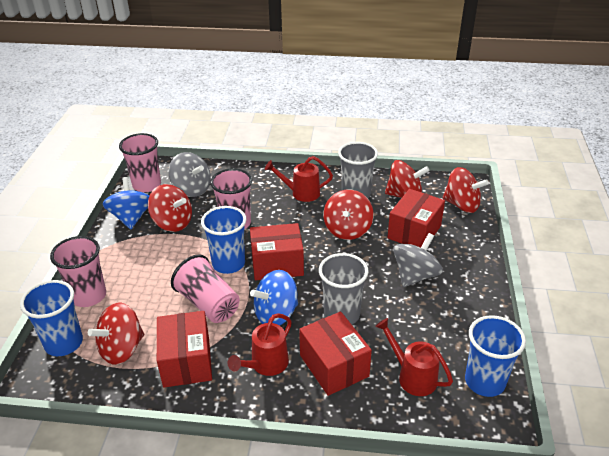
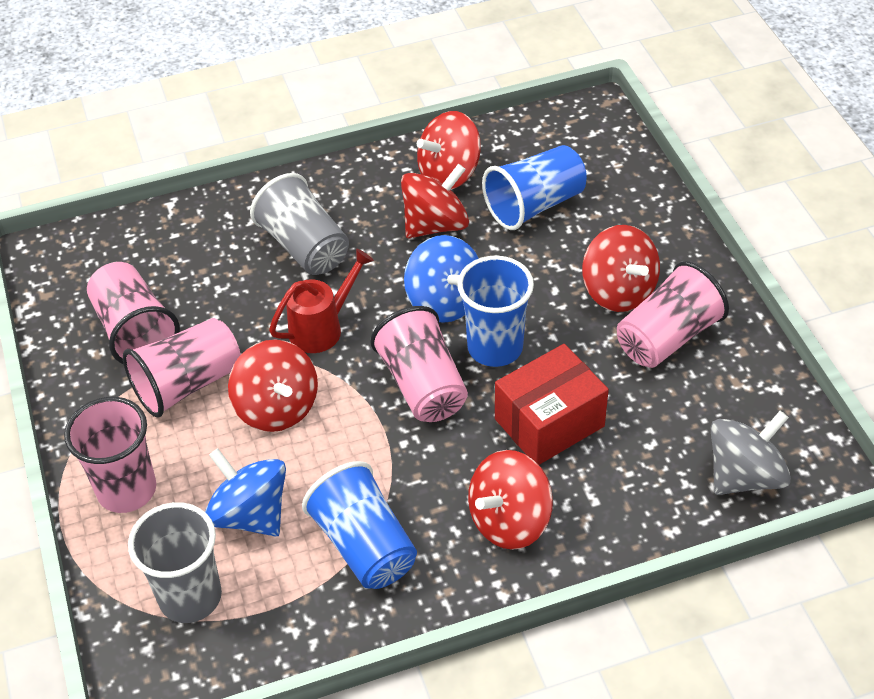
grey spinning top: [169,152,211,197] [393,233,443,287] = 2 -> [711,411,791,495] = 1
pink cup: [50,236,106,307] [119,133,161,192] [171,254,240,323] [210,168,252,229] = 4 -> [64,397,156,513] [87,262,180,364] [123,318,241,418] [370,306,468,422] [617,261,729,368] = 5
red box: [157,311,212,388] [250,223,304,280] [299,312,372,396] [387,189,445,248] = 4 -> [495,344,609,465] = 1
red watering can: [228,313,292,376] [265,156,333,202] [375,318,453,396] = 3 -> [269,249,374,353] = 1

